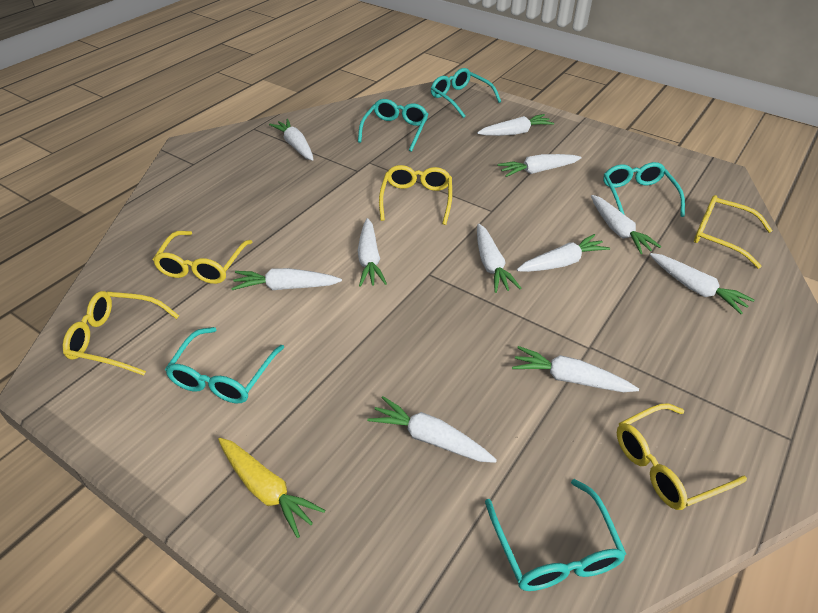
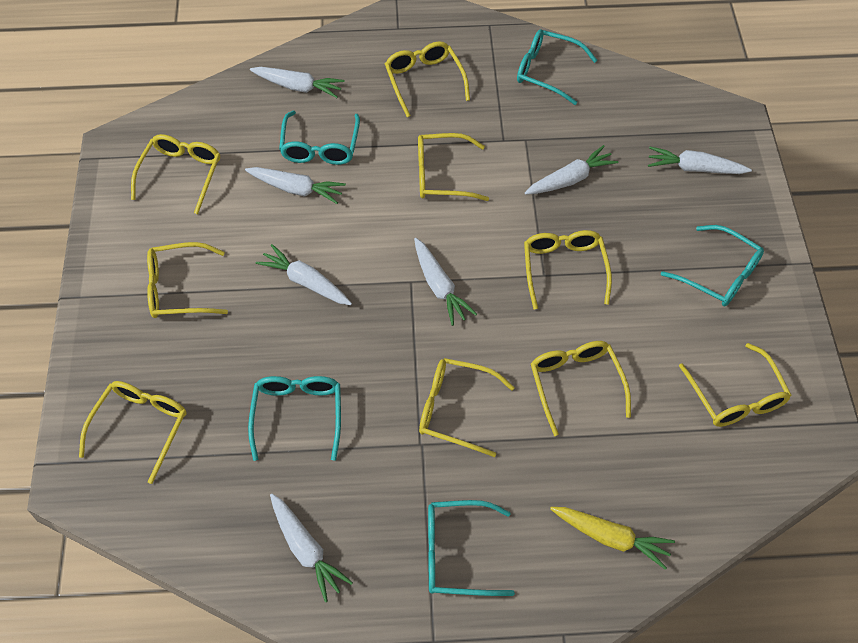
white carrot: [231,268,342,290] [269,119,314,161] [358,218,387,287] [367,396,497,463] [477,114,554,136] [477,224,521,293] [497,154,582,177] [512,346,639,392] [517,234,610,272] [591,195,661,254] [650,253,754,314] = 11 -> [245,167,346,204] [250,67,345,98] [256,244,352,305] [270,494,353,602] [414,238,477,326] [525,145,618,195] [648,147,752,174] = 7
yellow glasses: [63,291,179,375] [153,231,252,284] [379,165,452,225] [617,403,747,510] [694,195,773,269] = 5 -> [79,381,187,484] [131,134,220,214] [147,242,228,318] [385,41,470,117] [418,133,489,201] [419,358,515,457] [524,230,612,309] [531,341,631,436] [679,343,791,427] = 9

